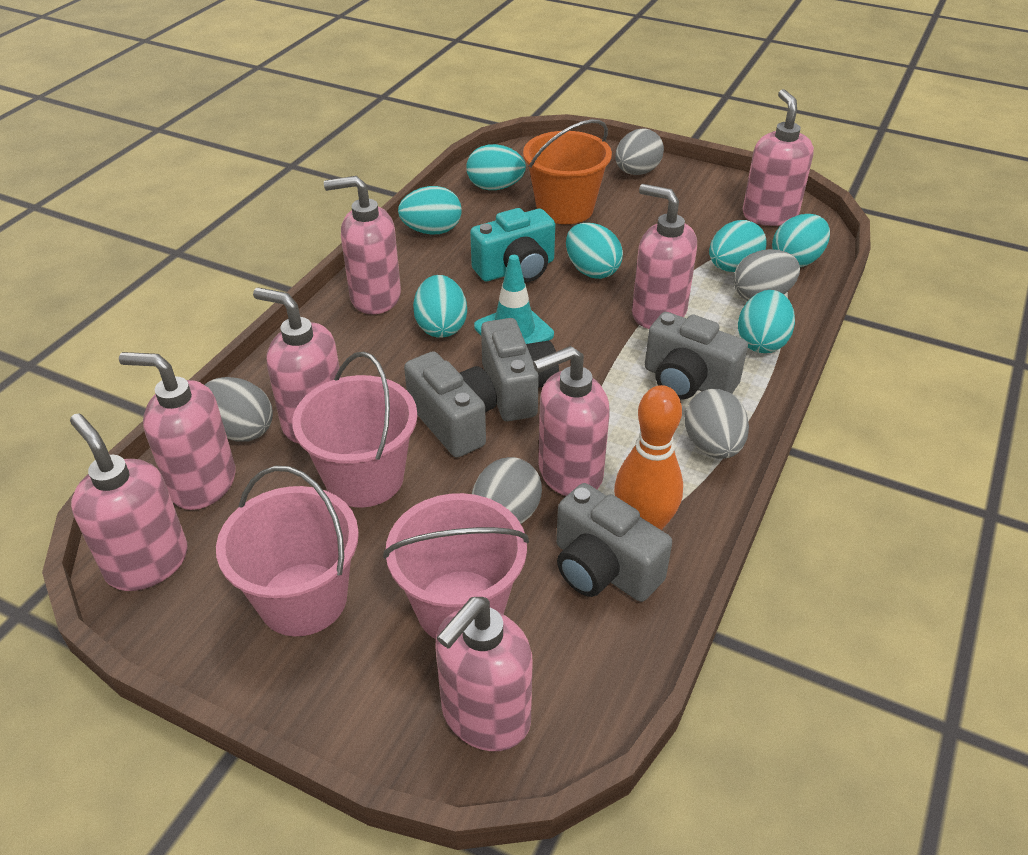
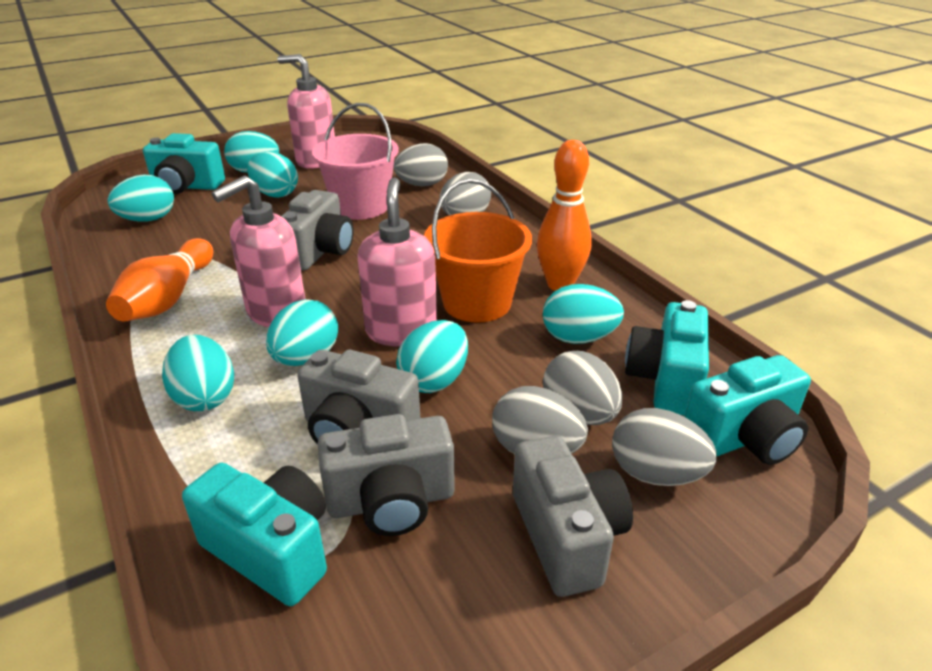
orange bowling pin: [614,385,683,530] = 1 -> [106,238,213,322] [537,140,592,291] = 2
pink bucket: [216,466,359,636] [292,352,418,507] [383,493,529,639] = 3 -> [312,103,399,220] = 1
pink soap dispenser: [70,413,188,591] [119,352,235,510] [253,288,341,443] [324,176,401,314] [435,597,532,751] [533,346,610,496] [632,184,697,329] [742,89,814,226] = 8 -> [212,176,305,327] [277,54,335,169] [357,177,437,347] = 3
turquoise camera: [470,208,555,282] = 1 -> [143,133,225,194] [182,463,327,606] [625,300,709,415] [684,355,811,465] = 4
turquoise traffic cone: [474,255,554,344] = 1 -> none = 0

